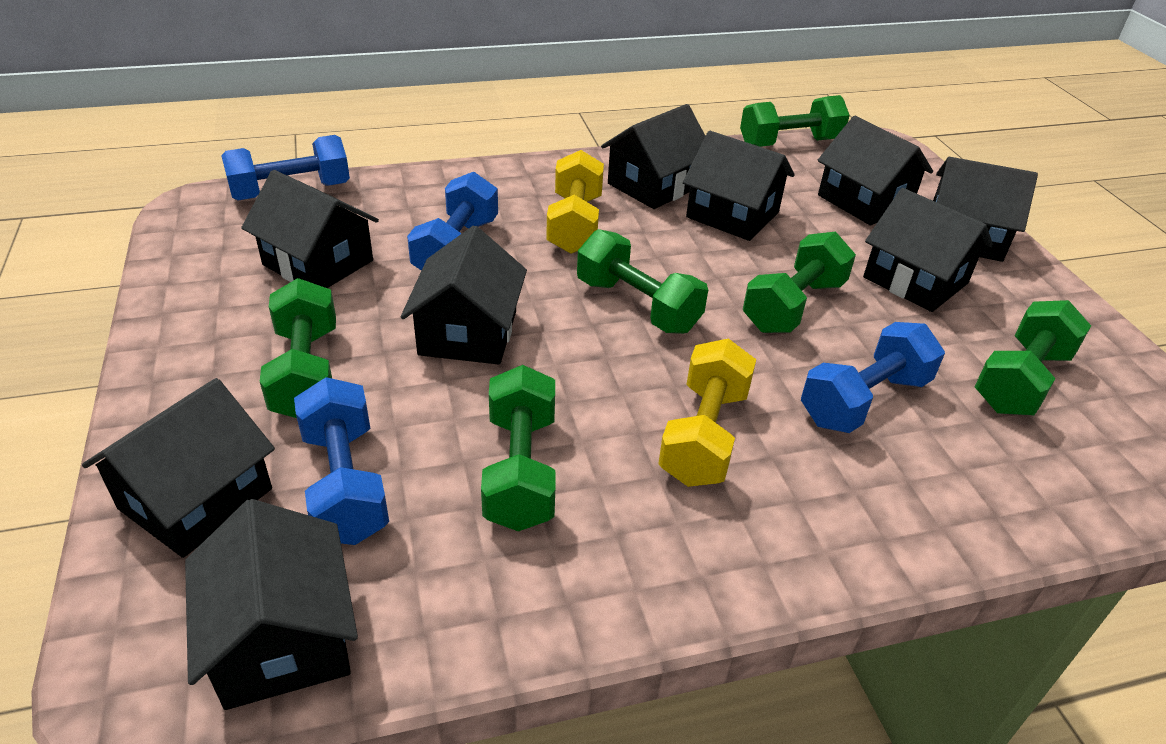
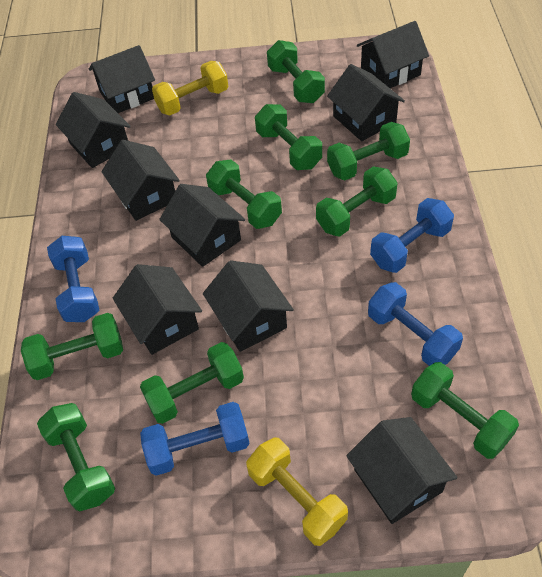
green dumbbell: [260,278,336,418] [481,365,555,531] [577,229,708,334] [740,95,850,147] [743,231,856,333] [975,300,1091,415] = 6 -> [21,313,123,380] [37,403,115,511] [140,342,244,424] [206,160,282,229] [255,104,322,170] [267,40,325,103] [316,166,398,236] [327,122,410,180] [411,362,519,459] = 9

